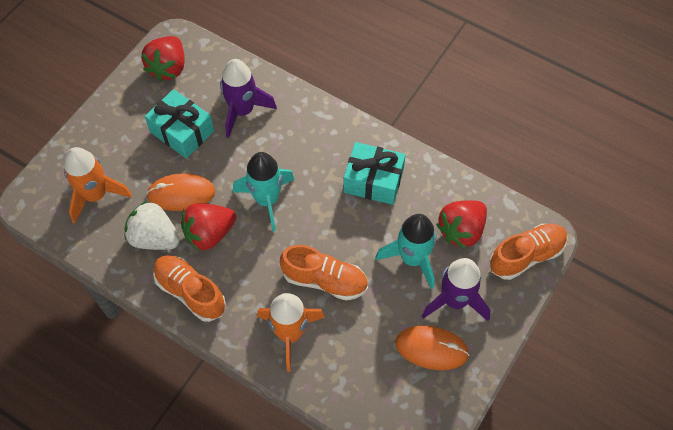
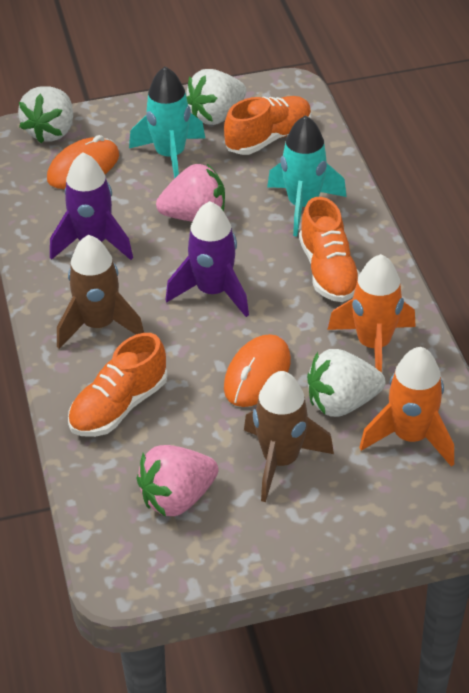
brown rocket: none = 0 -> [57,235,144,349] [244,371,334,502] = 2
pink strawberry: none = 0 -> [136,445,219,517] [156,164,225,222] = 2
red strawberry: [141,36,184,81] [181,203,236,252] [436,200,487,249] = 3 -> none = 0
turquoise gift: [145,89,214,158] [343,142,406,205] = 2 -> none = 0
white strawberry: [124,201,180,250] = 1 -> [18,86,73,143] [186,69,246,125] [307,349,385,417] = 3

